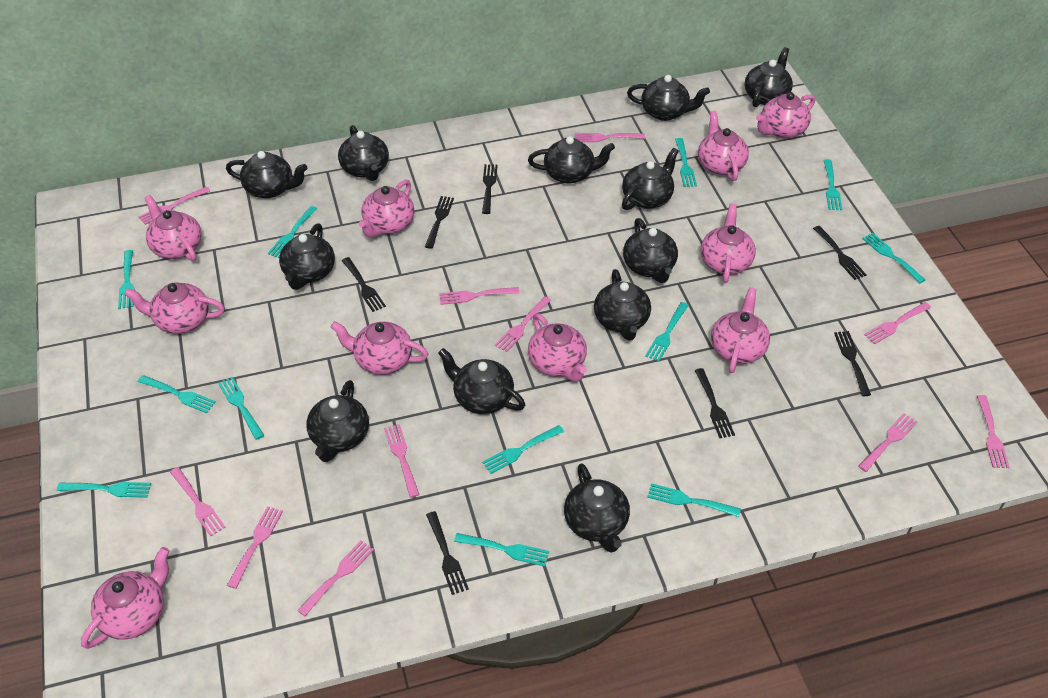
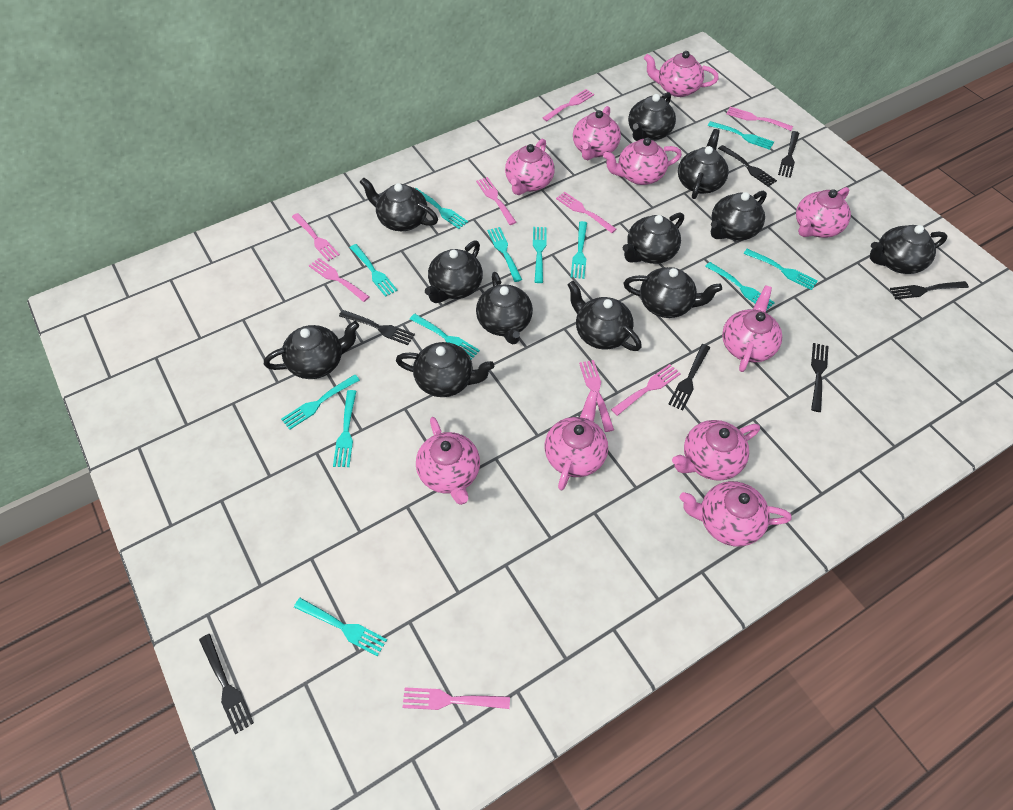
pink fork: [139,187,210,225] [170,467,226,537] [227,506,283,589] [297,540,374,616] [384,424,420,498] [439,287,520,305] [495,296,551,352] [575,133,645,142] [858,413,917,472] [864,302,931,344] [977,395,1010,468] = 11 -> [292,213,340,261] [309,258,369,302] [402,688,510,710] [476,177,516,225] [542,89,594,121] [556,192,616,233] [579,360,614,432] [611,364,681,416] [726,107,793,131] = 9

